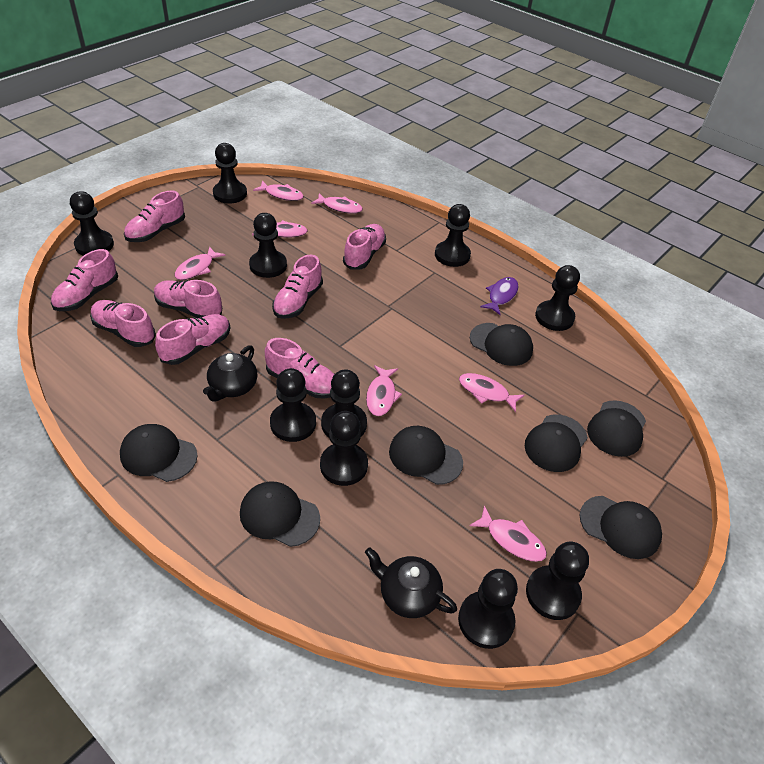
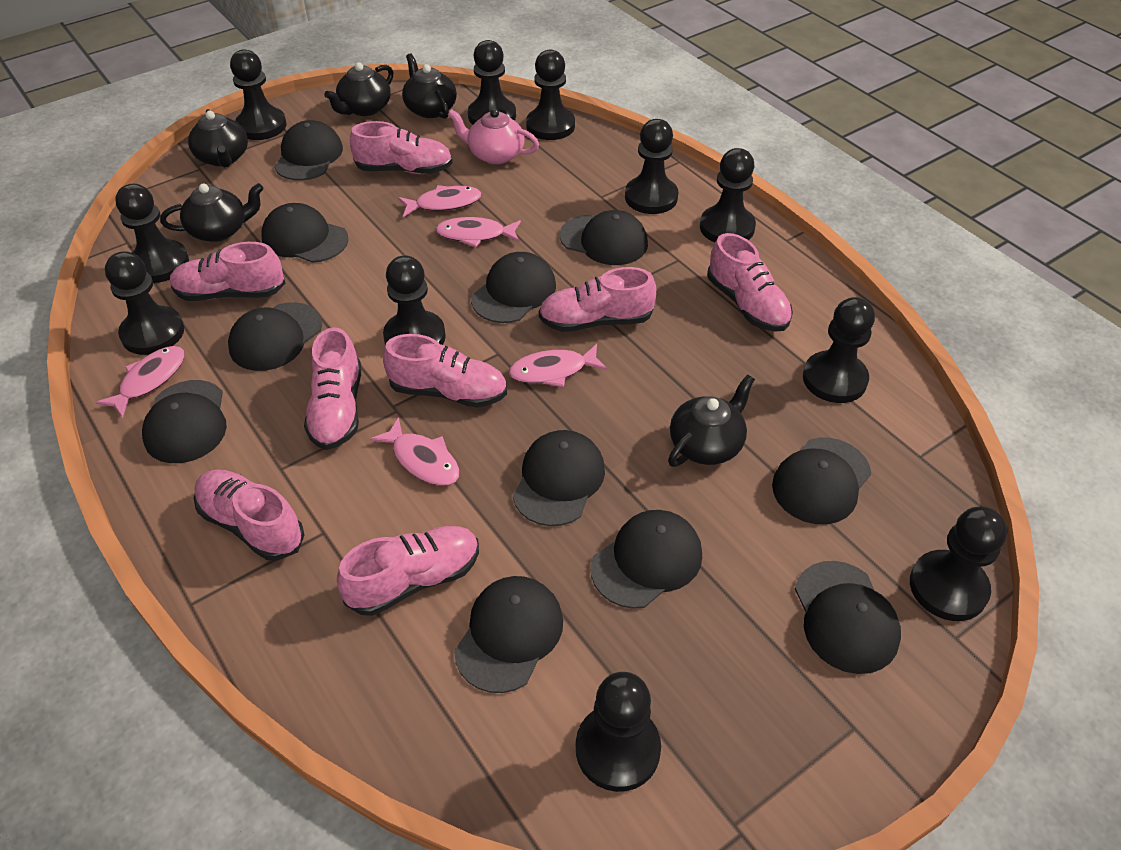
black cap: [120,424,198,482] [240,481,320,547] [389,426,463,485] [470,323,533,366] [525,415,588,472] [580,496,662,559] [587,400,646,457] = 7 -> [142,380,227,463] [228,302,322,371] [261,203,349,263] [274,120,343,181] [454,576,563,693] [471,252,556,323] [513,430,605,526] [560,210,648,265] [591,510,702,609] [772,438,871,524] [795,561,901,674] = 11
black pawn: [70,191,114,256] [213,143,247,204] [249,213,287,278] [270,368,316,442] [320,411,368,486] [321,370,367,438] [435,204,471,267] [458,569,518,649] [526,542,589,620] [535,265,580,331] = 10 -> [105,251,184,355] [115,184,189,283] [230,49,287,140] [383,255,446,345] [468,40,516,125] [526,50,575,140] [576,672,661,792] [625,119,678,214] [700,148,756,242] [803,297,875,403] [910,507,1007,621] = 11
black teapot: [203,345,257,402] [365,547,457,618] = 2 -> [160,183,264,242] [188,109,248,167] [324,62,393,116] [402,53,457,119] [668,375,755,467] = 5
pink fish: [174,246,225,280] [252,220,308,238] [253,181,304,201] [311,193,363,214] [366,365,402,416] [459,373,525,412] [469,506,547,562] = 7 -> [95,346,185,418] [370,417,460,486] [398,185,481,217] [436,217,521,247] [509,344,607,387] = 5
pink teapot: none = 0 -> [448,109,539,164] = 1
purple fish: [480,277,518,315] = 1 -> none = 0

